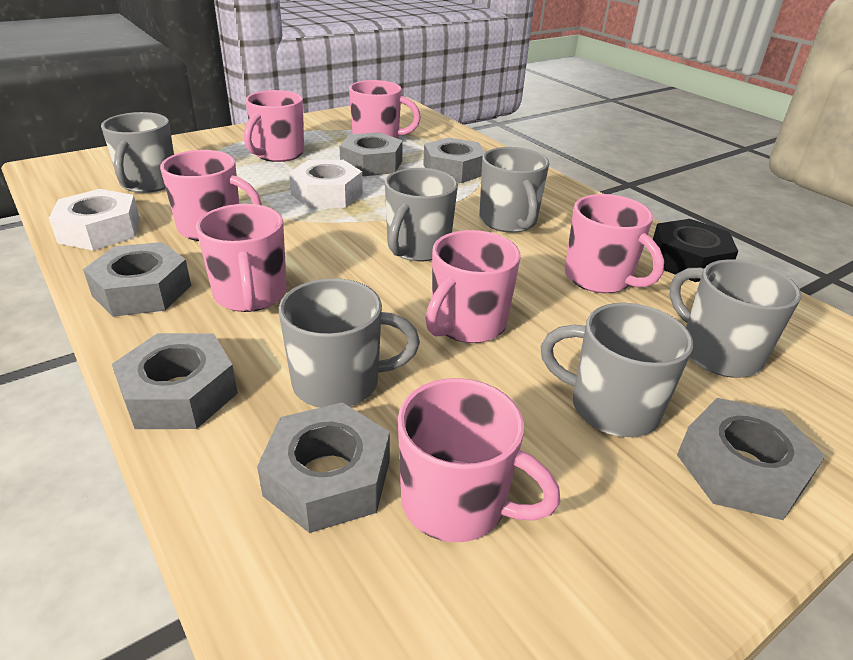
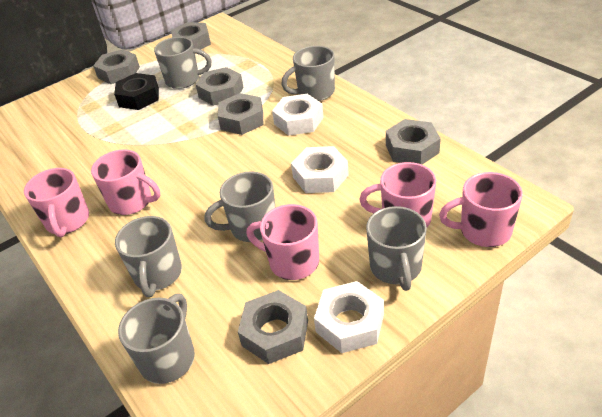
pink mug: [160,150,262,241] [196,204,287,312] [244,90,304,162] [349,80,421,139] [398,378,560,542] [425,230,521,343] [565,194,664,293] = 7 -> [24,168,89,237] [91,149,160,215] [246,204,319,280] [359,162,436,227] [439,172,523,247] = 5
white nut: [49,189,140,251] [289,160,363,208] = 2 -> [272,94,324,136] [291,146,349,193] [314,281,384,353] = 3

